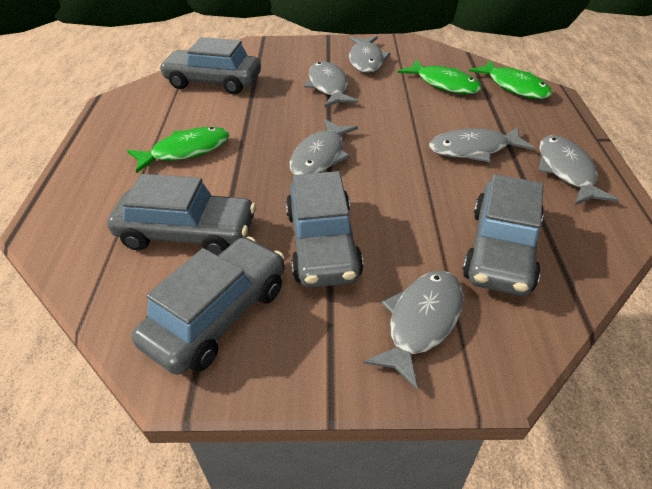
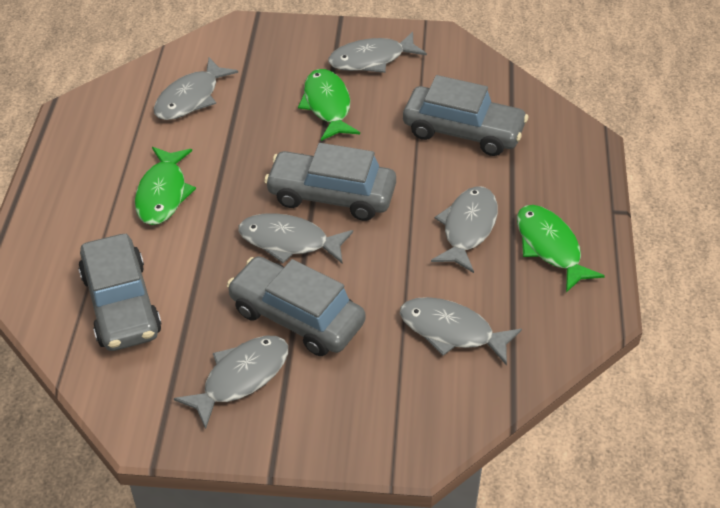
grey car: [107,174,256,255] [132,237,285,375] [159,37,261,94] [286,171,363,288] [463,174,544,296] = 5 -> [78,234,162,351] [227,256,366,356] [264,143,396,221] [403,75,528,156] = 4

